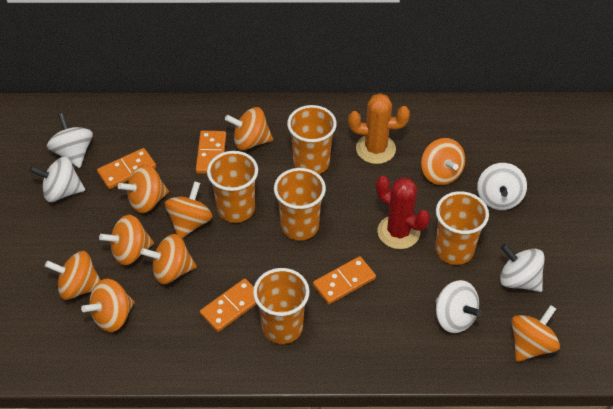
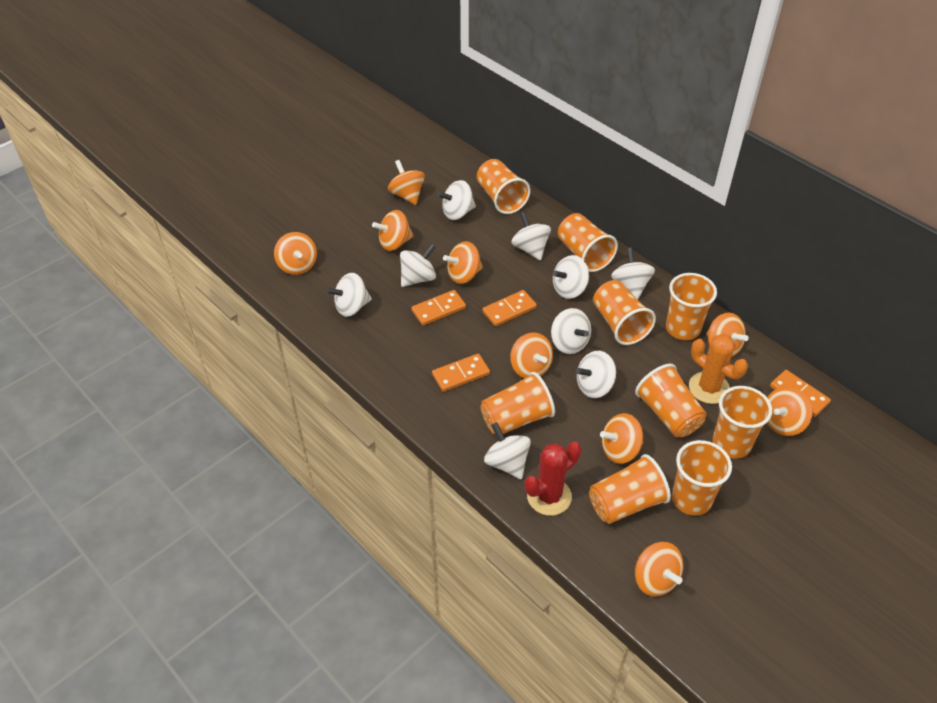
orange cup: [207,151,258,223] [253,268,310,344] [274,168,326,240] [287,105,337,174] [435,191,489,265] = 5 -> [477,159,530,214] [480,372,555,434] [558,213,618,272] [589,454,671,524] [593,280,656,345] [635,364,707,437] [666,273,717,340] [672,440,732,516] [713,386,772,459] = 9
white spinning top: [29,157,85,202] [47,113,93,168] [435,280,482,333] [477,163,527,210] [500,244,545,292] = 5 -> [326,273,372,317] [400,244,436,287] [438,180,476,220] [484,422,531,479] [511,212,551,260] [551,308,591,354] [553,255,589,299] [576,351,616,398] [611,248,655,299] = 9

